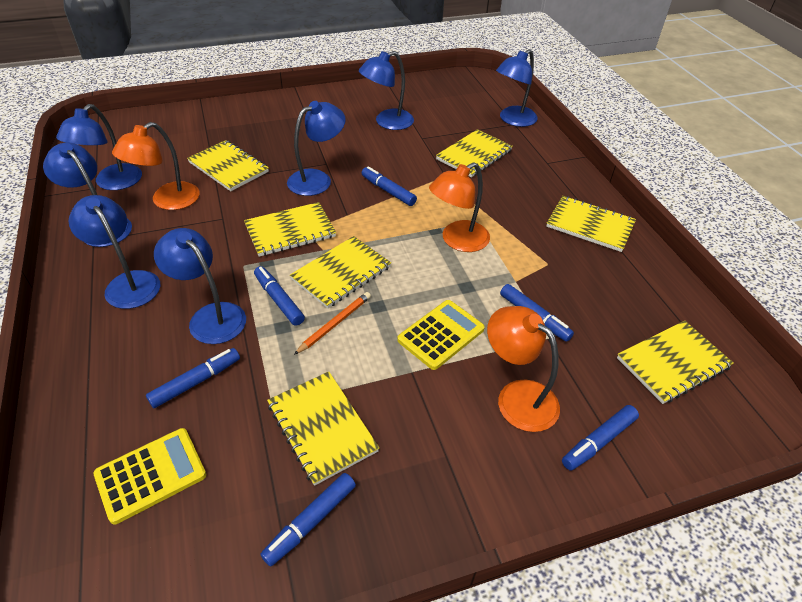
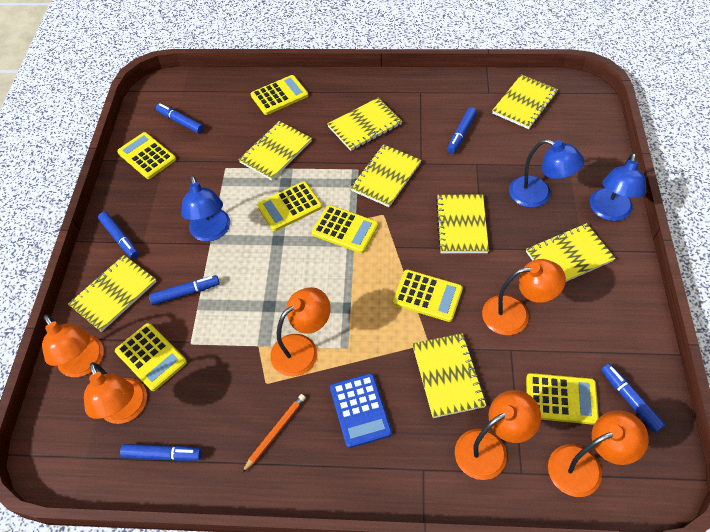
blue calculator: none = 0 -> [330,373,392,448] = 1
blue lamp: [43,143,132,247] [56,104,142,190] [69,195,160,309] [154,228,246,344] [287,101,346,196] [359,51,414,130] [496,49,538,127] = 7 -> [181,175,230,241] [509,139,584,208] [590,153,646,221] = 3
orange lamp: [112,122,200,210] [429,162,490,252] [487,306,560,432] = 3 -> [42,315,104,377] [84,362,147,424] [270,287,331,377] [455,390,541,480] [482,259,566,335] [548,410,649,497] = 6
yellow calculator: [93,428,206,525] [397,300,485,370] = 2 -> [115,323,187,391] [117,132,176,179] [251,75,308,115] [257,181,322,231] [312,205,378,253] [393,270,463,322] [526,373,599,425] = 7
yellow notebook: [187,140,269,191] [244,202,336,257] [267,372,379,486] [290,236,391,309] [436,129,513,177] [546,196,636,252] [617,321,734,404] = 7 -> [68,255,157,332] [238,121,312,180] [327,98,402,151] [350,144,421,207] [412,333,486,418] [436,194,489,253] [492,74,558,129] [526,223,616,282] = 8

